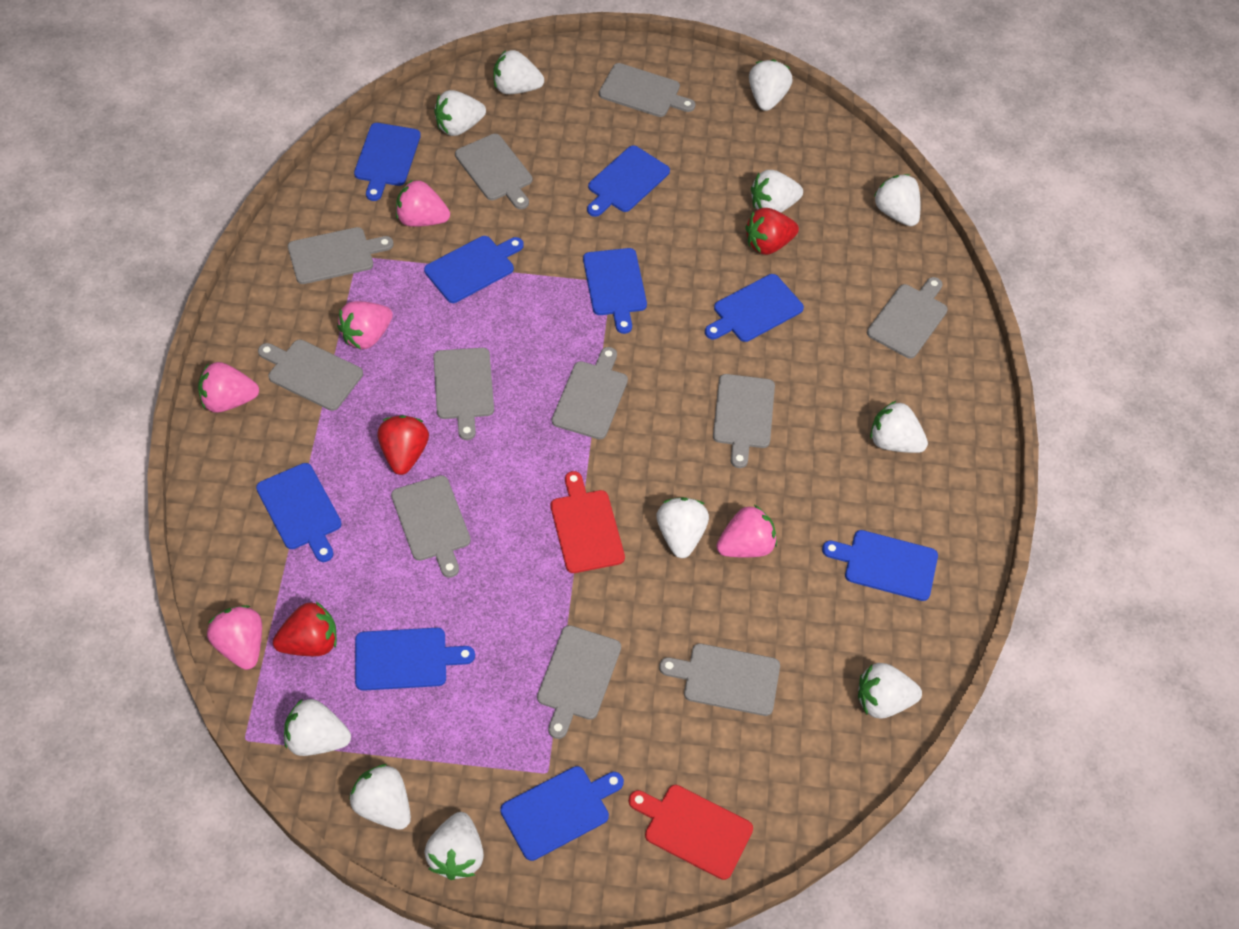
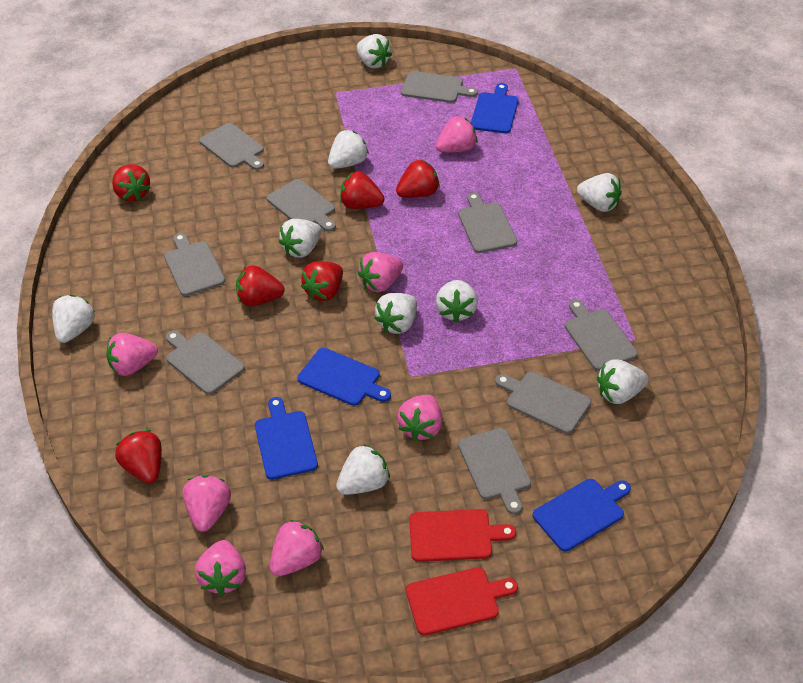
blue cutting board: [256,463,342,562] [354,123,421,201] [355,628,475,691] [424,236,524,303] [500,766,624,861] [583,248,647,334] [587,146,670,217] [705,274,804,342] [822,530,938,601] = 9 -> [255,397,318,480] [297,348,391,406] [471,83,519,133] [533,479,631,552] = 4
grey cutting board: [258,340,363,411] [288,227,394,284] [391,475,471,578] [433,348,494,440] [455,134,532,209] [537,625,621,739] [552,347,628,439] [599,63,695,117] [659,643,780,716] [713,374,775,468] [867,277,948,359] = 11 -> [164,233,225,296] [166,331,245,395] [199,123,264,170] [267,179,336,231] [401,71,478,103] [458,192,517,253] [458,428,531,515] [495,372,591,434] [564,300,638,371] = 9
pink strawberry: [198,362,259,413] [207,605,262,670] [337,301,393,349] [396,180,450,227] [716,505,777,558] = 5 -> [106,333,158,376] [183,475,231,532] [195,540,246,596] [270,520,324,576] [358,252,403,292] [397,395,442,441] [436,116,477,153] = 7
red strawberry: [273,602,337,656] [377,415,429,475] [745,208,799,255] = 3 -> [112,164,151,202] [115,430,162,483] [236,265,285,306] [301,261,343,301] [340,172,384,209] [396,159,440,198] = 6
white strawberry: [284,699,351,756] [349,764,411,830] [424,812,484,880] [434,90,486,136] [493,50,544,94] [657,497,709,558] [749,59,793,111] [751,170,803,213] [858,663,922,719] [870,401,928,453] [874,174,920,226] = 11 -> [52,295,95,343] [279,219,322,258] [328,130,369,169] [336,444,390,495] [357,34,392,69] [374,293,417,334] [436,280,478,323] [577,173,622,212] [597,359,648,404] = 9

